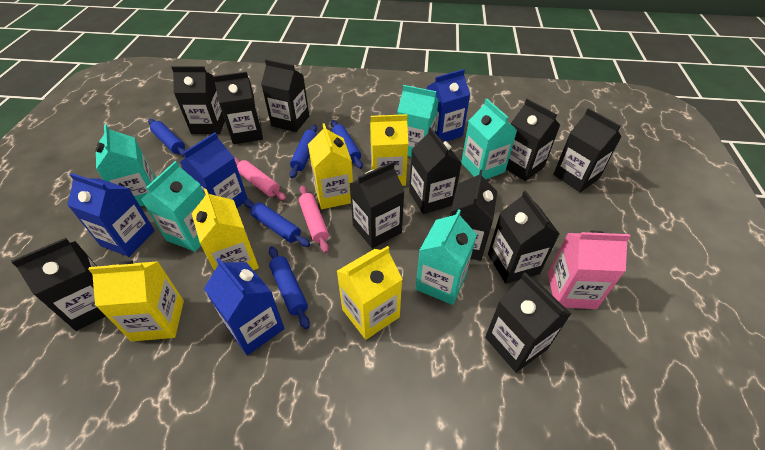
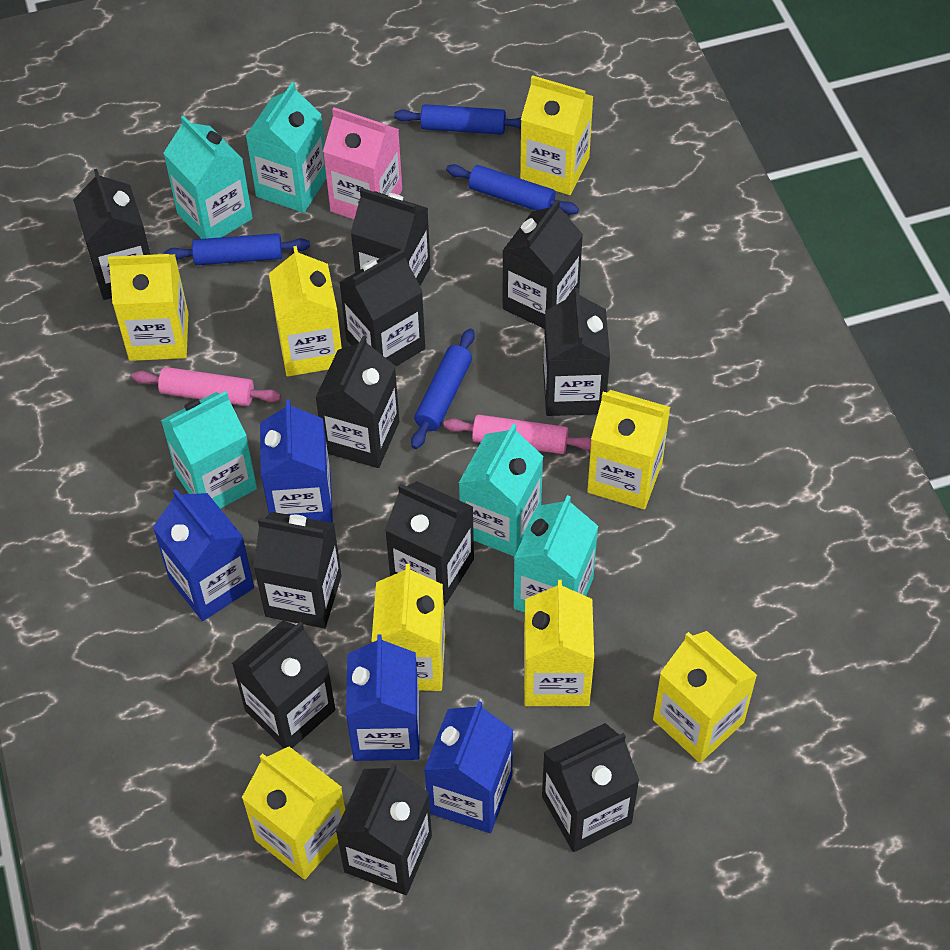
blue rolling pin: [148,119,186,157] [243,199,310,247] [269,246,310,329] [290,125,317,178] [331,120,363,169] = 5 -> [164,233,310,265] [394,104,521,135] [411,328,475,449] [446,164,579,215] = 4
yellow carton: [88,260,184,342] [192,189,259,271] [308,123,353,209] [337,246,402,340] [370,114,408,186] = 5 -> [108,254,188,361] [242,747,345,880] [269,246,342,376] [371,564,445,691] [520,75,594,195] [524,580,594,706] [587,390,670,509] [653,631,757,763] = 8

